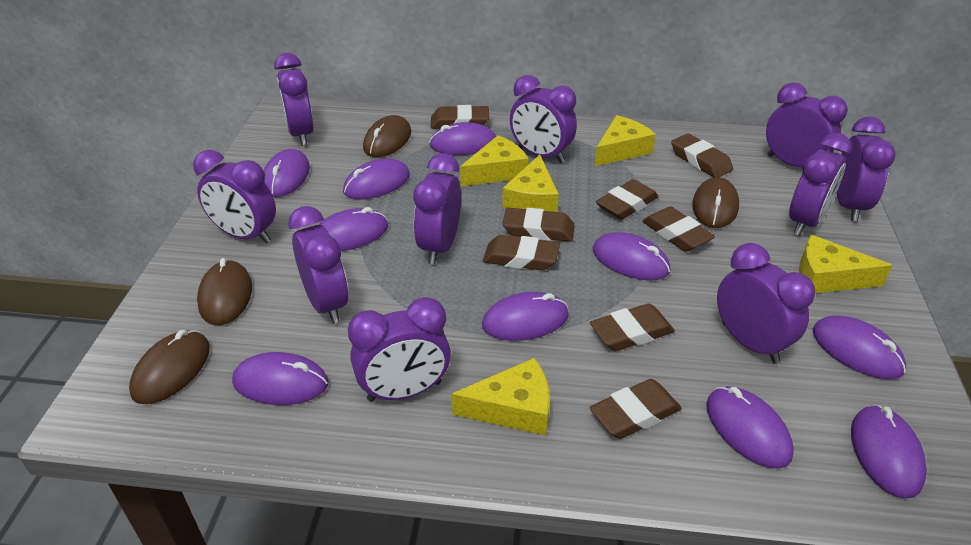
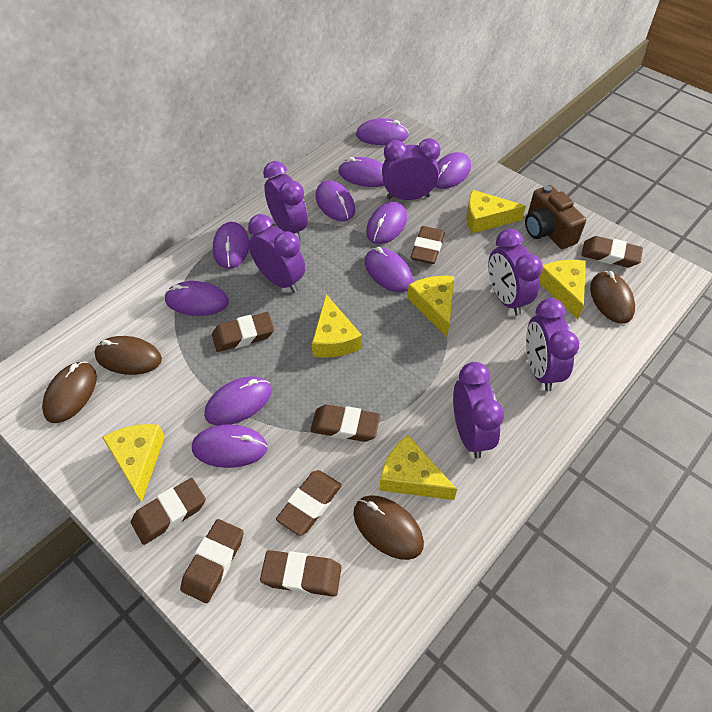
brown camera: none = 0 -> [525,185,586,249] = 1
purple clock: [193,150,276,243] [274,53,314,146] [288,206,349,324] [348,297,451,402] [413,153,461,264] [510,75,577,163] [717,243,815,364] [766,82,848,167] [789,133,852,236] [837,116,896,221] = 10 -> [248,214,305,293] [263,161,308,241] [382,138,440,200] [453,362,504,459] [488,229,543,316] [526,298,579,391] = 6
yellow cheese: [451,358,550,436] [460,135,528,186] [503,155,559,212] [595,115,656,166] [799,235,893,293] = 5 -> [102,424,165,502] [312,294,362,358] [380,435,457,500] [407,276,454,337] [466,190,526,233] [539,260,586,319] = 6

